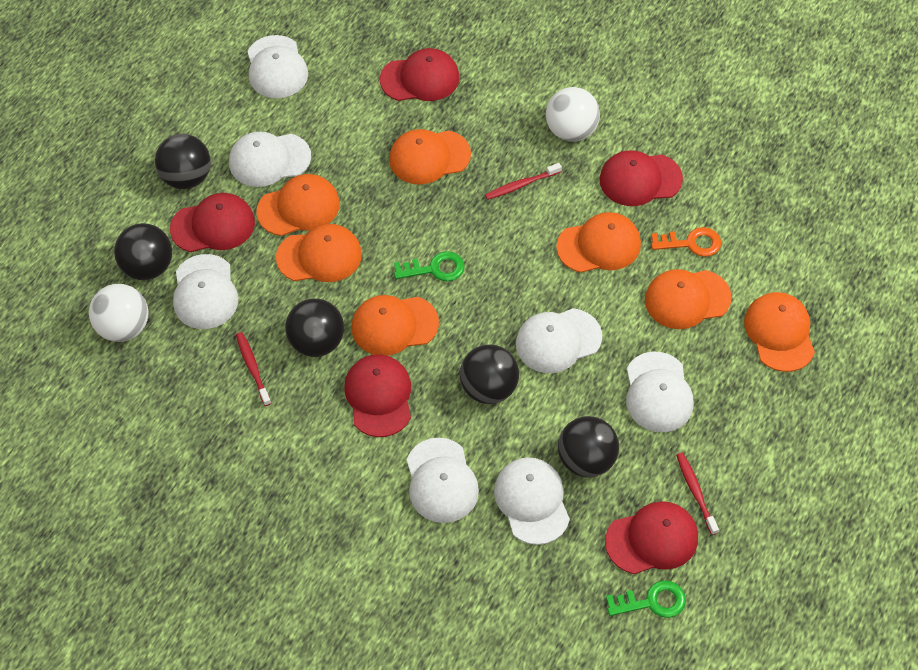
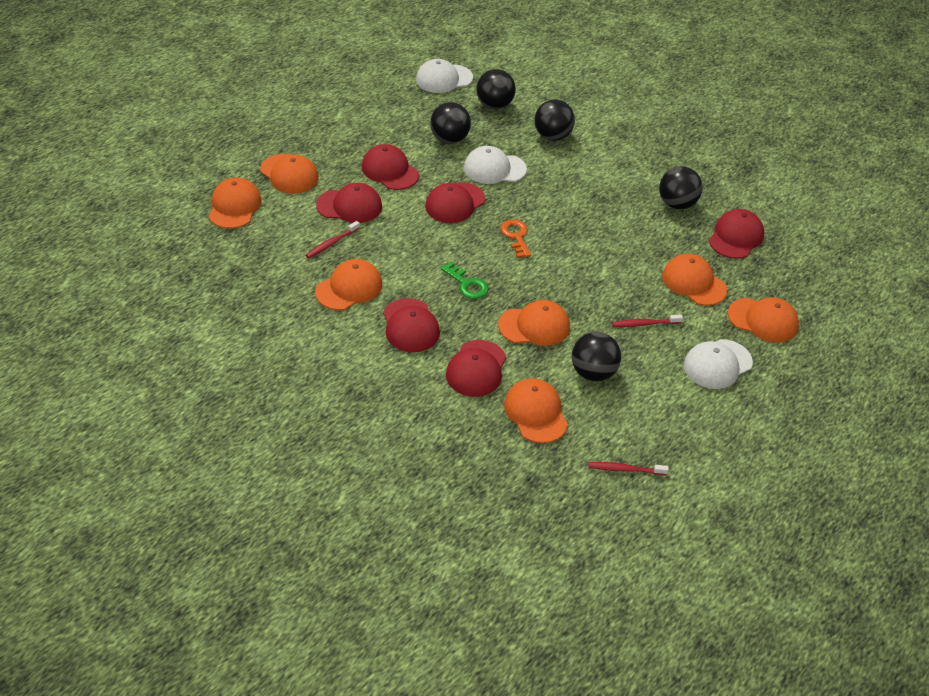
green key: [394,251,465,281] [606,580,686,618] = 2 -> [441,261,488,299] = 1
red cap: [170,193,255,252] [344,354,411,437] [380,48,459,101] [600,150,683,206] [605,501,698,574] = 5 -> [316,183,382,223] [362,144,419,190] [383,298,440,352] [425,182,485,223] [446,340,506,397] [709,209,764,259] = 6
white ball: [89,284,149,342] [546,87,600,142] = 2 -> none = 0
white cap: [173,254,238,329] [229,132,311,187] [247,35,308,98] [407,438,479,523] [494,457,570,545] [516,308,602,373] [626,351,694,432] = 7 -> [416,59,473,93] [464,146,527,184] [684,339,753,389] = 3

